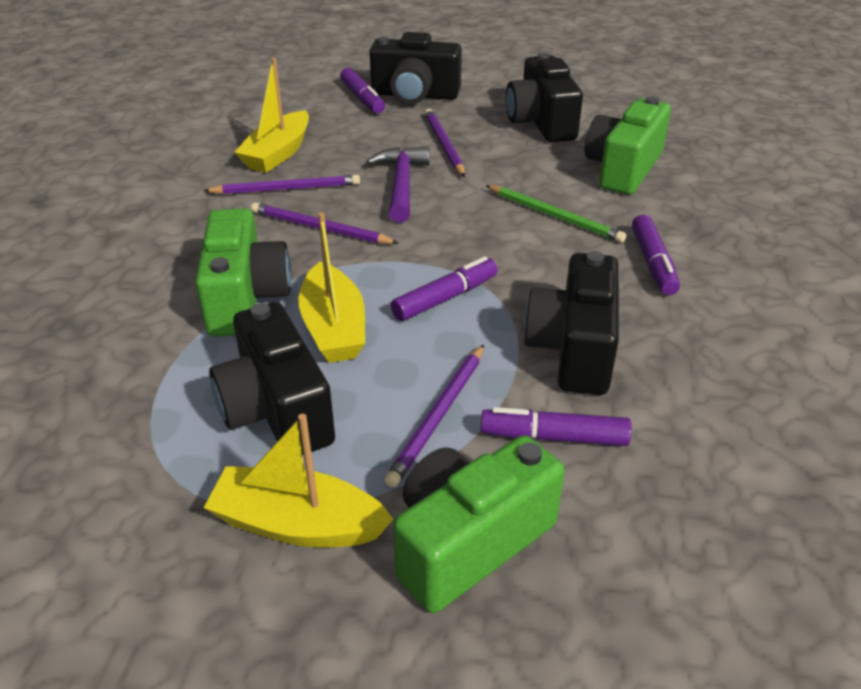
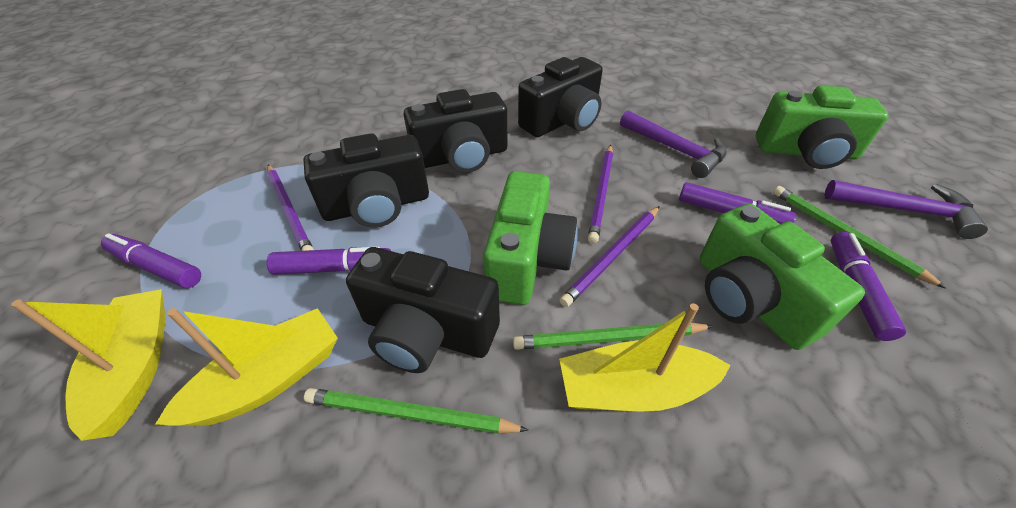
green pencil: [486,185,626,243] = 1 -> [304,388,529,434] [513,322,713,350] [773,186,946,289] = 3
purple hammer: [366,146,430,222] = 1 -> [620,110,727,178] [825,180,988,239] = 2
purple pencil: [203,175,360,194] [251,202,398,244] [384,344,484,487] [425,109,465,177] = 4 -> [267,164,314,251] [560,206,660,307] [588,145,613,244] = 3

